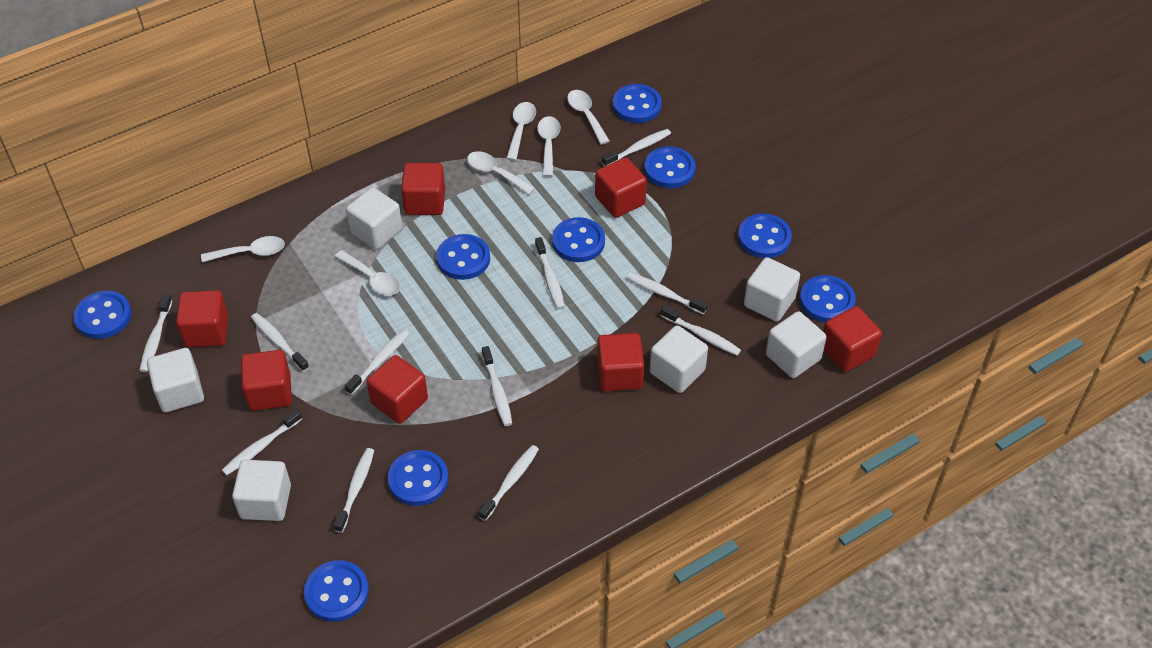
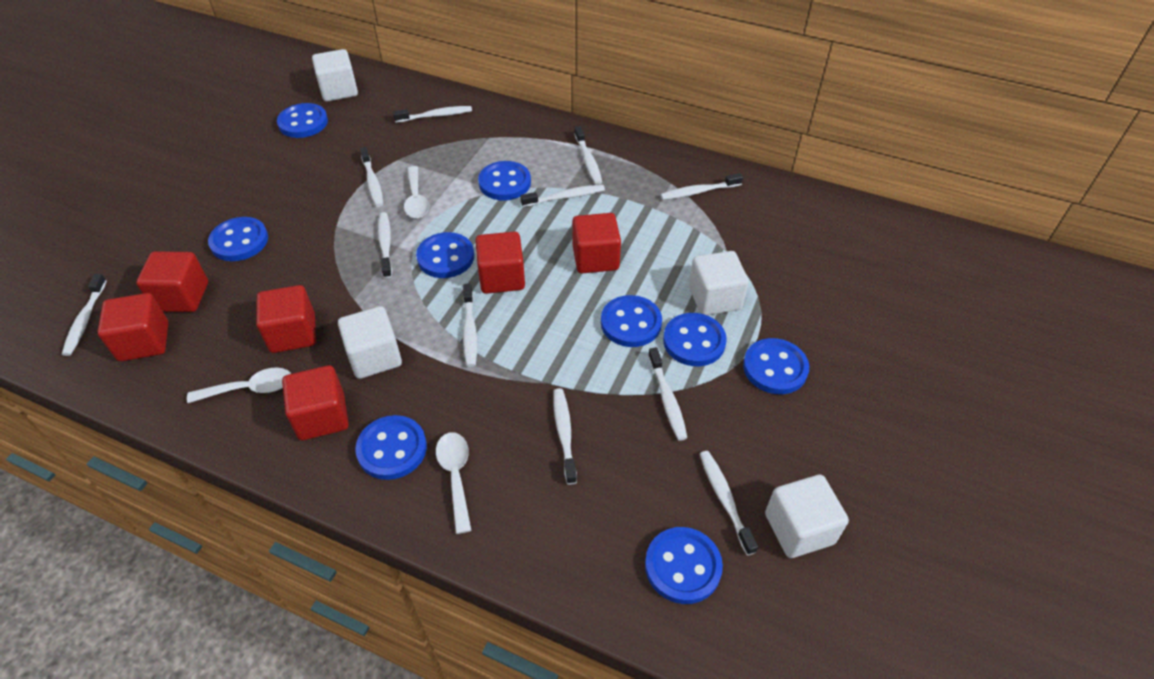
red cube: [176,290,229,347] [241,350,292,411] [367,355,428,424] [401,163,445,215] [595,157,647,218] [597,333,644,391] [823,306,882,372] = 7 -> [97,293,168,361] [136,251,208,312] [256,285,316,353] [282,365,349,440] [475,231,525,294] [572,213,621,273] = 6
white cube: [147,348,204,412] [232,460,291,521] [346,187,402,250] [649,325,708,393] [744,257,800,321] [766,311,827,378] = 6 -> [312,49,358,102] [338,306,402,379] [689,251,749,315] [765,475,849,558] = 4
white spoon: [201,236,285,262] [335,250,400,296] [467,151,535,195] [506,102,536,161] [537,116,561,177] [567,90,610,145] = 6 -> [187,367,291,403] [404,166,429,218] [436,432,472,534] = 3

